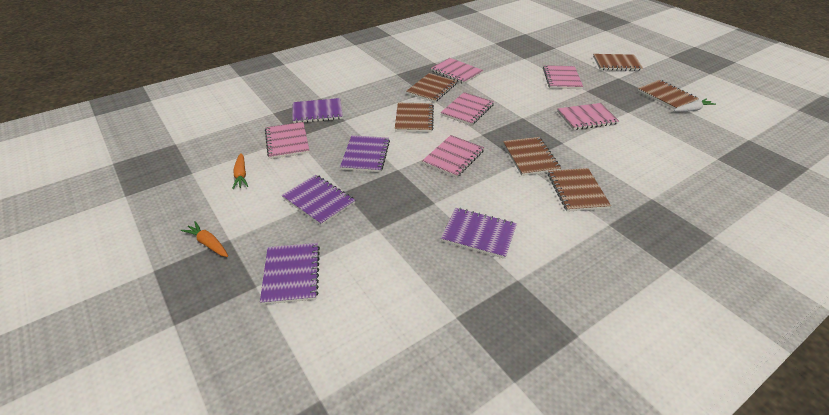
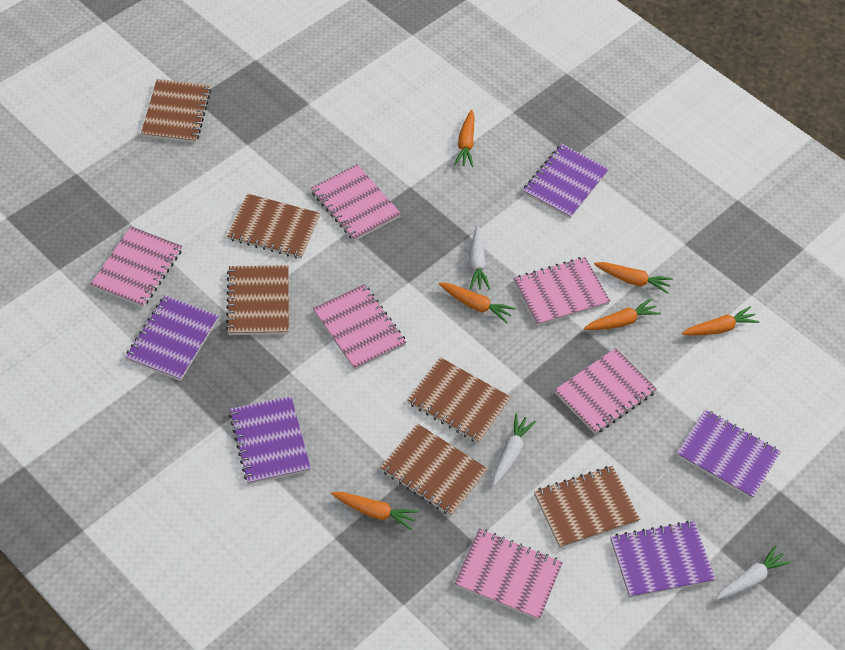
orange carrot: [181,221,228,257] [232,153,248,189] = 2 -> [331,492,419,530] [439,283,515,323] [454,110,475,167] [584,298,661,330] [594,262,673,294] [682,306,759,336] = 6
white carrot: [674,98,716,112] = 1 -> [469,225,490,290] [493,414,536,486] [715,545,791,600] = 3

